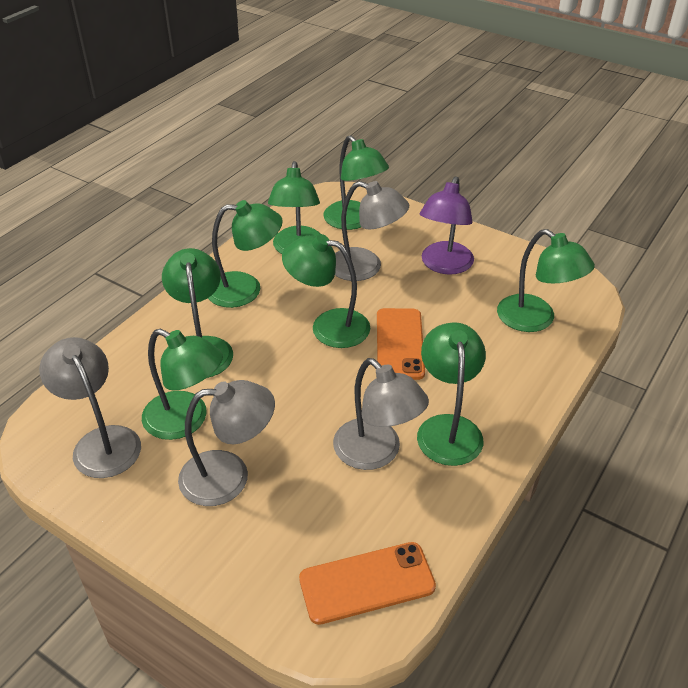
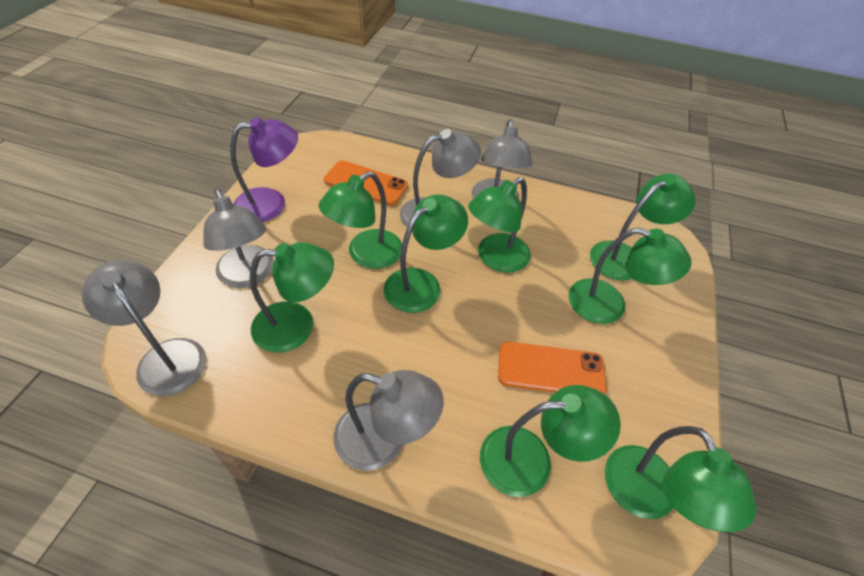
grey lamp: [39,337,141,478] [178,380,275,506] [333,358,429,470] [335,181,409,281] = 4 -> [82,260,206,396] [203,188,274,288] [333,370,444,471] [400,129,481,227] [472,119,533,199] = 5

